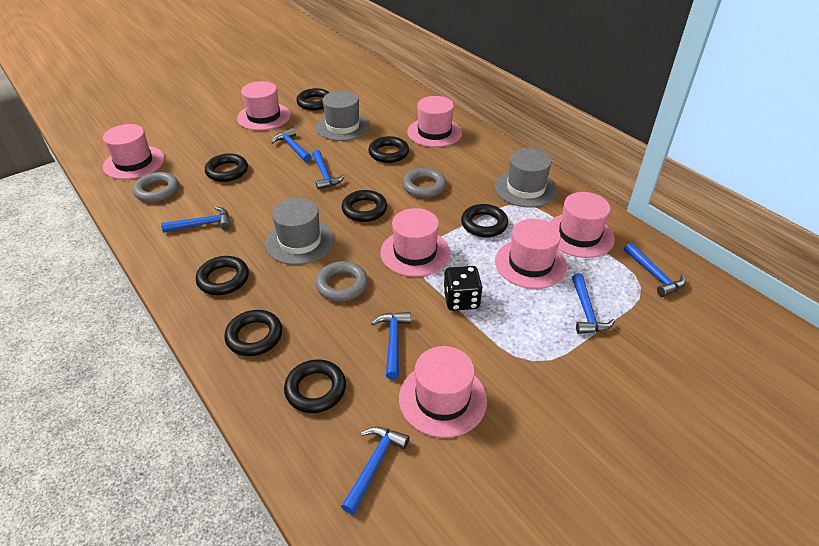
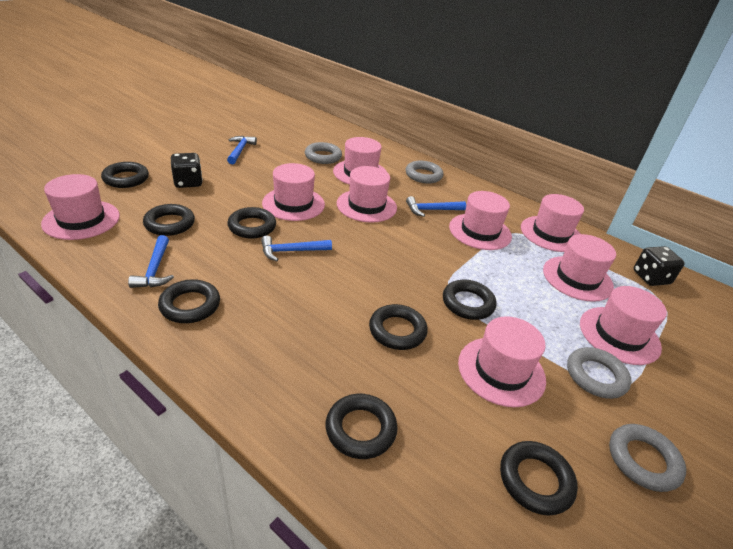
black dice: [443,266,483,311] = 1 -> [171,153,203,188] [633,246,685,286] = 2
blue hammer: [161,206,230,233] [271,128,311,162] [312,150,345,190] [341,427,409,514] [371,312,411,379] [572,273,615,334] [624,243,686,297] = 7 -> [128,235,174,288] [227,136,257,164] [261,235,332,261] [406,196,466,217] = 4
grey hat: [265,198,334,265] [316,90,370,141] [495,148,557,208] = 3 -> none = 0
grey ring: [133,172,179,202] [315,261,368,301] [403,168,446,198] = 3 -> [305,142,342,164] [406,161,443,184] [567,347,631,399] [609,424,686,492] = 4
pink hat: [103,124,165,180] [237,81,291,131] [380,208,450,277] [399,346,487,438] [407,96,462,147] [495,219,567,289] [549,192,615,258] = 7 -> [41,174,120,240] [262,163,325,221] [333,137,387,185] [337,166,397,223] [449,191,512,250] [458,316,546,407] [521,194,584,252] [543,234,616,302] [580,286,667,365] = 9

